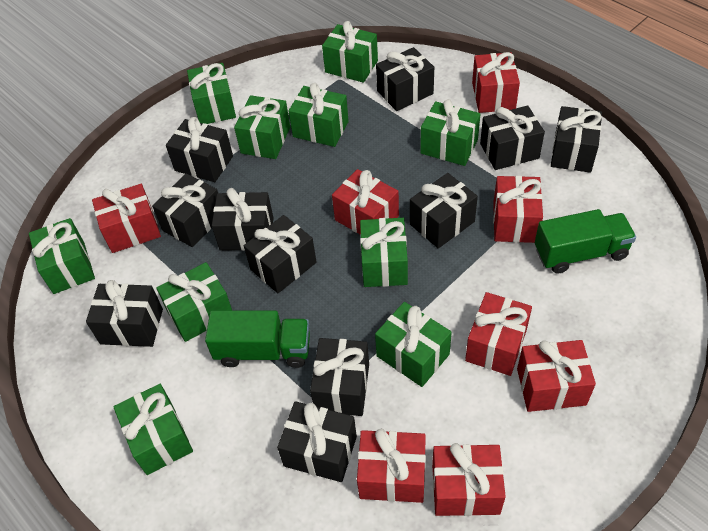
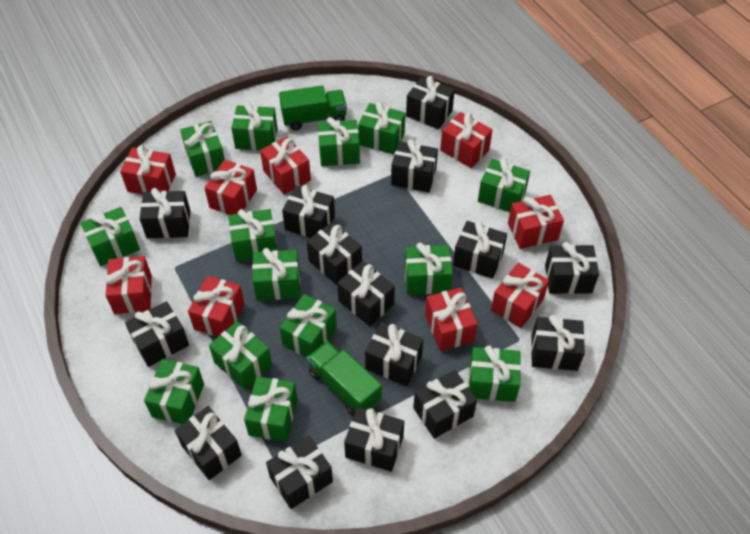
black gift: [86,280,163,347] [152,173,218,247] [166,117,233,182] [212,188,273,251] [244,215,316,293] [277,401,357,482] [310,338,369,416] [376,47,434,111] [410,173,478,248] [480,106,545,170] [551,106,602,173] = 11 -> [125,301,189,367] [139,188,191,238] [175,406,242,480] [266,436,333,509] [282,185,335,238] [307,222,362,285] [337,261,395,326] [344,407,404,472] [365,322,424,386] [391,139,438,192] [406,76,455,129] [413,370,477,439] [453,221,507,279] [531,315,585,371] [545,242,599,294] = 15
green gift: [29,218,95,294] [113,384,193,475] [156,262,232,342] [187,63,236,124] [234,95,290,159] [289,83,349,147] [322,21,378,83] [360,218,408,287] [375,302,452,387] [420,99,481,166] = 10 -> [81,207,140,266] [144,359,204,424] [180,121,225,177] [209,321,272,390] [228,209,277,262] [231,102,278,150] [244,376,298,442] [252,248,300,300] [279,294,337,358] [318,117,360,166] [358,101,405,155] [404,243,453,295] [468,345,521,402] [478,158,530,212] = 14
red gift: [92,184,161,253] [332,169,399,235] [357,429,426,503] [432,443,506,516] [465,292,532,376] [472,52,520,113] [493,176,543,243] [517,340,596,412] = 8 -> [106,256,152,314] [120,145,176,194] [188,276,245,337] [204,160,257,215] [260,136,311,195] [425,287,478,351] [440,112,492,168] [491,263,549,328] [508,195,564,249] = 9

